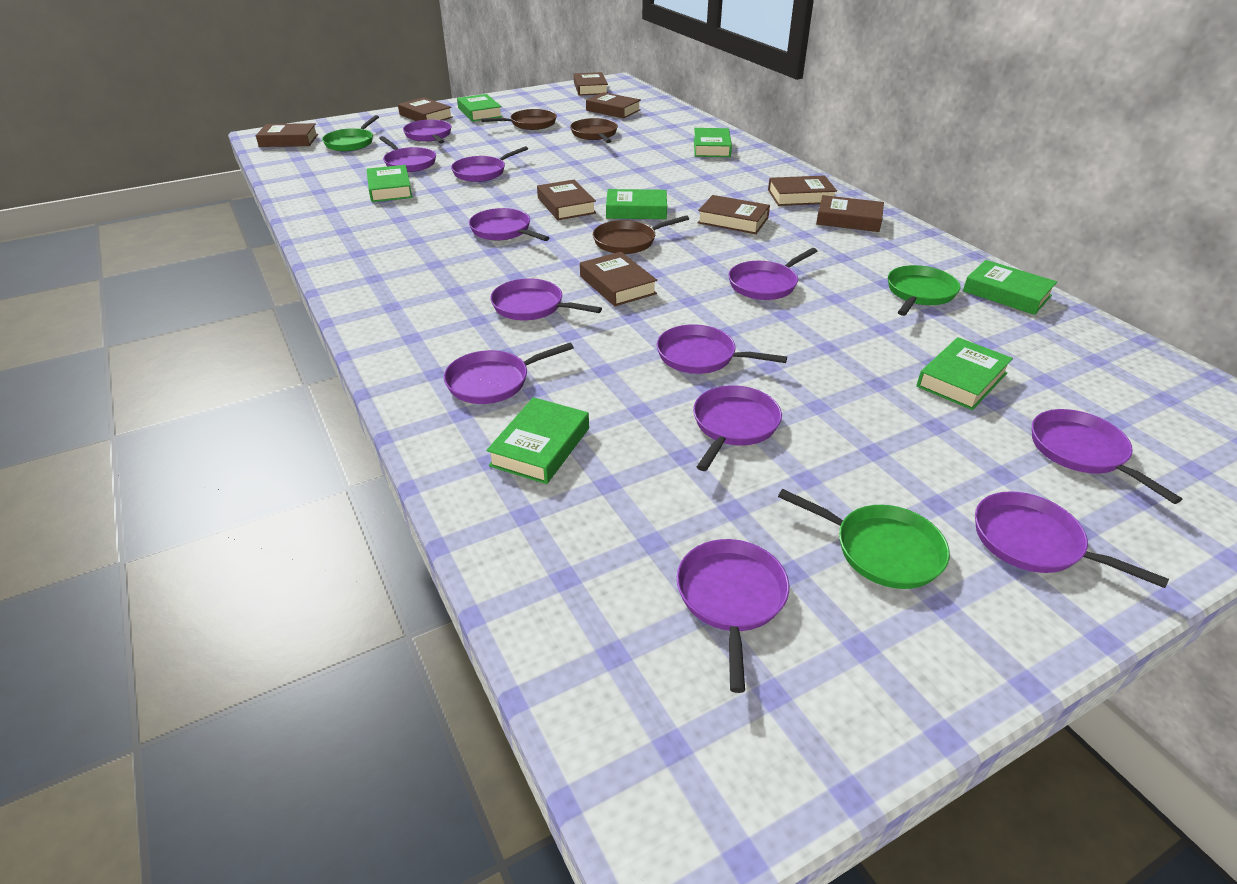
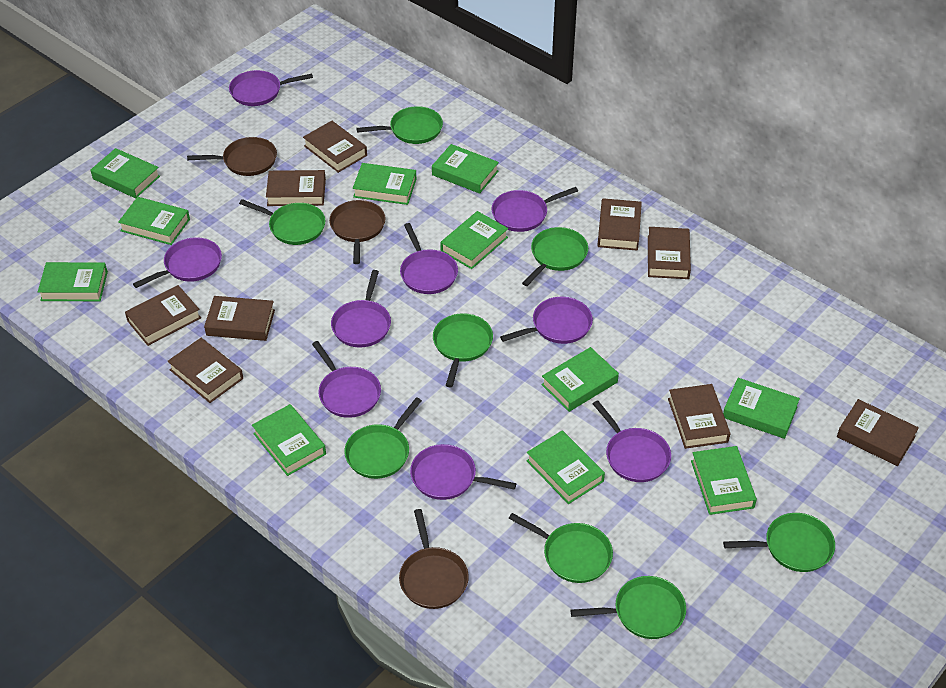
green book: [367,165,412,202] [457,94,503,122] [486,397,589,484] [606,189,667,219] [694,128,732,157] [917,337,1013,410] [963,260,1057,315] = 7 -> [38,262,108,301] [91,148,160,198] [118,197,190,245] [252,404,326,476] [353,163,416,205] [432,144,499,194] [440,211,508,269] [526,431,605,504] [541,347,619,412] [691,446,757,515] [723,378,800,439] = 11
green pan: [322,115,379,151] [778,489,950,589] [888,265,960,316] = 3 -> [239,199,325,245] [344,397,422,479] [356,106,443,144] [433,313,493,387] [508,513,613,583] [522,227,588,286] [570,576,686,639] [723,513,835,572] = 8
purple pan: [379,136,436,172] [403,120,451,144] [444,343,574,404] [451,146,528,182] [469,208,550,241] [490,278,602,320] [657,324,787,374] [677,539,789,693] [693,385,782,471] [729,248,817,300] [975,491,1169,588] [1032,409,1182,504] = 12 -> [133,237,222,288] [229,70,313,106] [312,341,381,418] [331,270,391,347] [400,223,458,294] [410,444,516,500] [492,187,578,232] [500,297,593,344] [593,400,671,482] = 9

